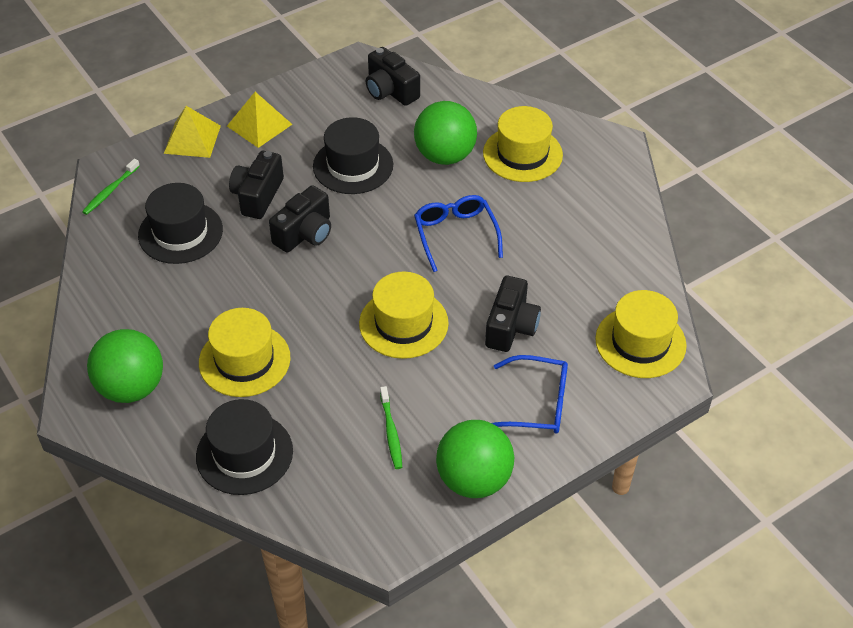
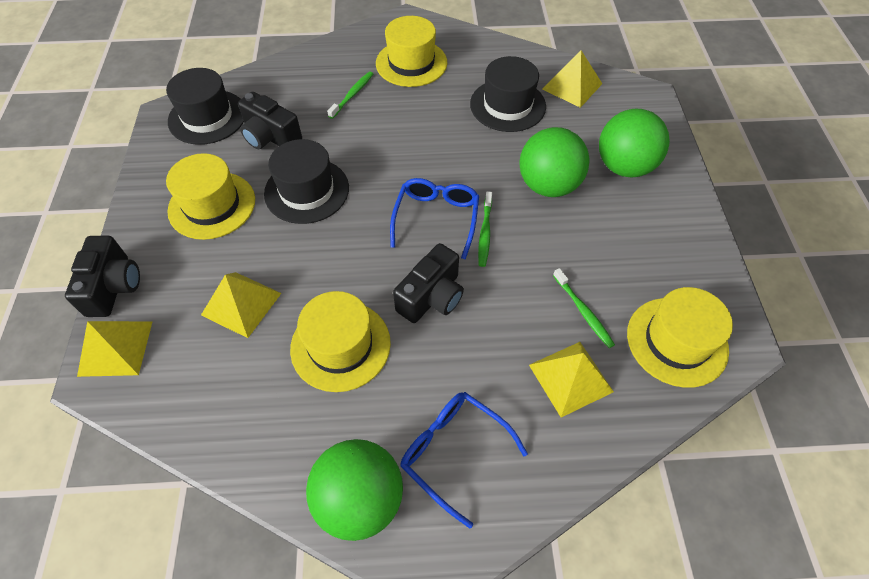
black camera: [229,151,284,219] [269,185,331,253] [366,47,420,106] [485,276,541,352] = 4 -> [65,236,140,317] [238,92,302,149] [393,243,464,323] = 3
green toothbrush: [82,159,140,215] [380,386,402,469] = 2 -> [327,72,373,119] [478,191,492,267] [553,268,615,348] = 3
yellow pyramid: [164,106,221,158] [227,92,293,148] = 2 -> [77,321,153,377] [201,272,281,338] [529,342,614,417] [542,50,602,108] = 4

